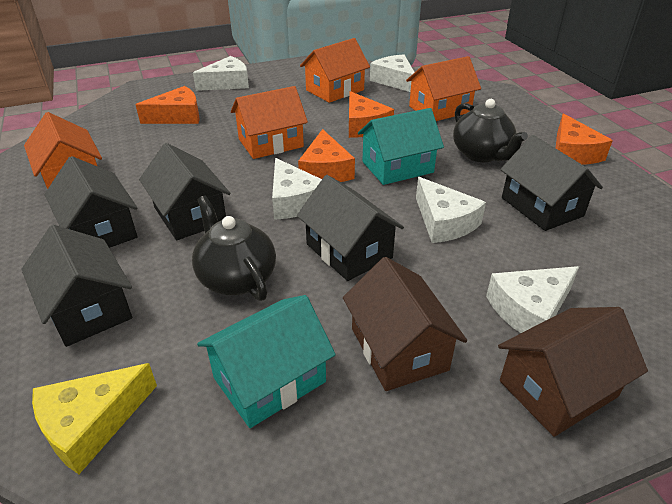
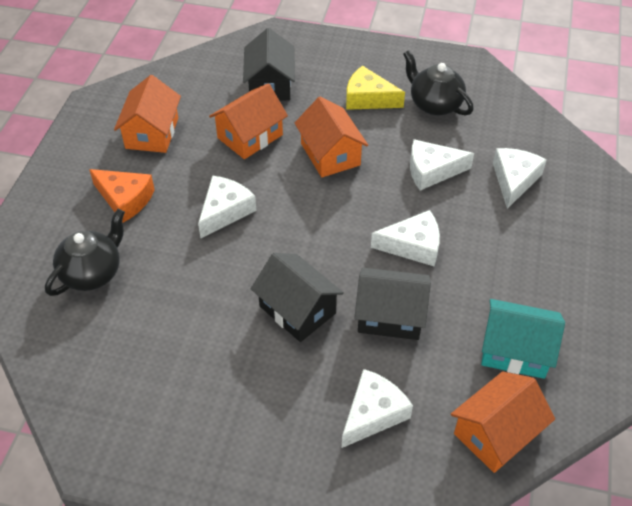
black house: [21,225,132,347] [44,156,137,248] [139,143,231,240] [297,175,404,281] [500,135,603,231] = 5 -> [243,28,295,100] [251,253,344,342] [354,268,431,340] = 3
brown house: [343,257,467,391] [498,307,648,437] = 2 -> none = 0
orange cheese: [136,86,200,124] [298,129,355,182] [349,91,394,138] [556,113,613,165] = 4 -> [89,169,155,223] = 1
turquoise house: [197,295,336,428] [358,108,444,185] = 2 -> [481,299,565,379] = 1

